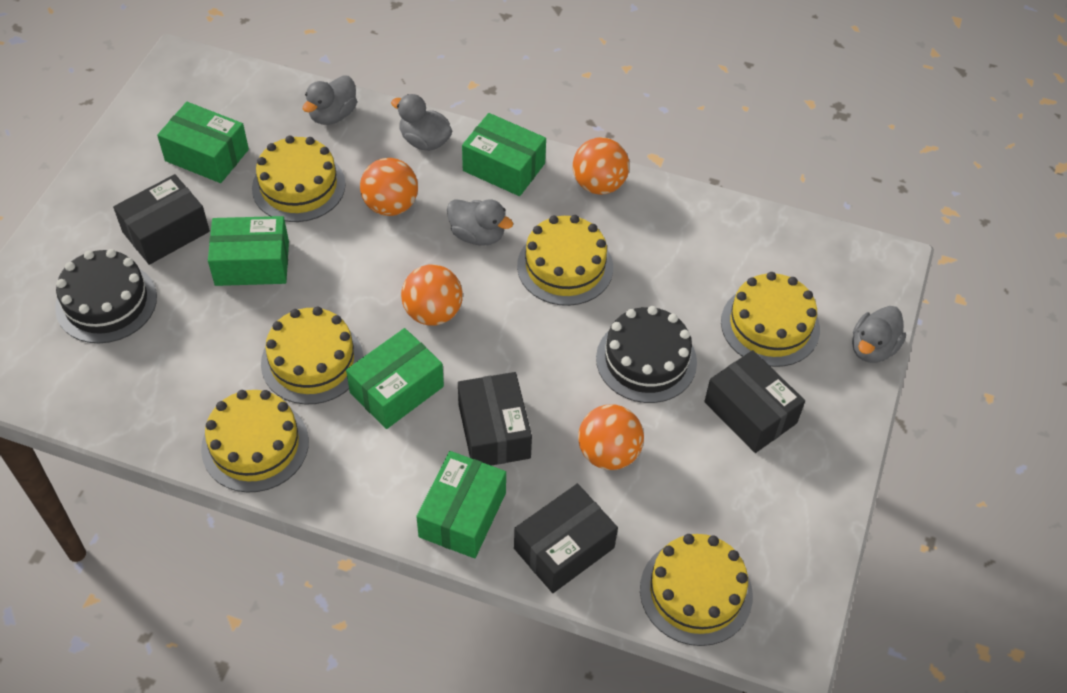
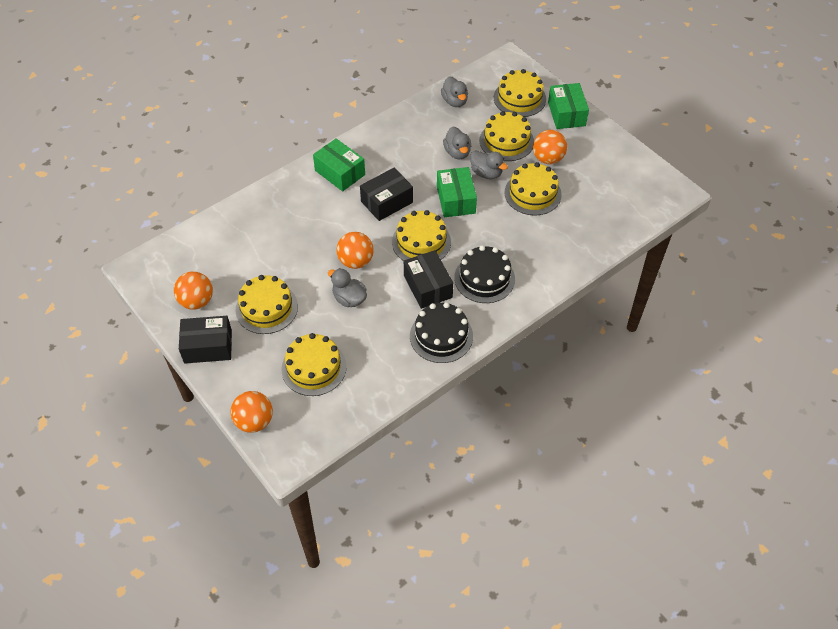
black box: [113,174,210,265] [458,372,532,466] [514,484,618,593] [704,350,805,453] = 4 -> [179,316,232,364] [360,168,413,221] [404,250,453,309] = 3
green box: [157,102,249,183] [208,216,289,286] [346,328,444,429] [416,451,506,558] [462,113,546,196] = 5 -> [313,138,365,191] [437,167,477,217] [548,83,589,129] = 3

